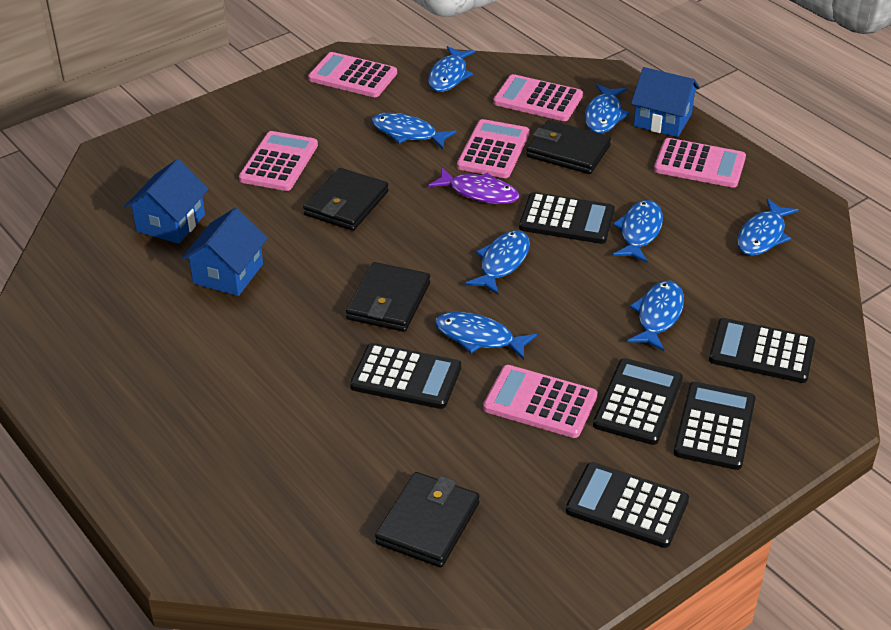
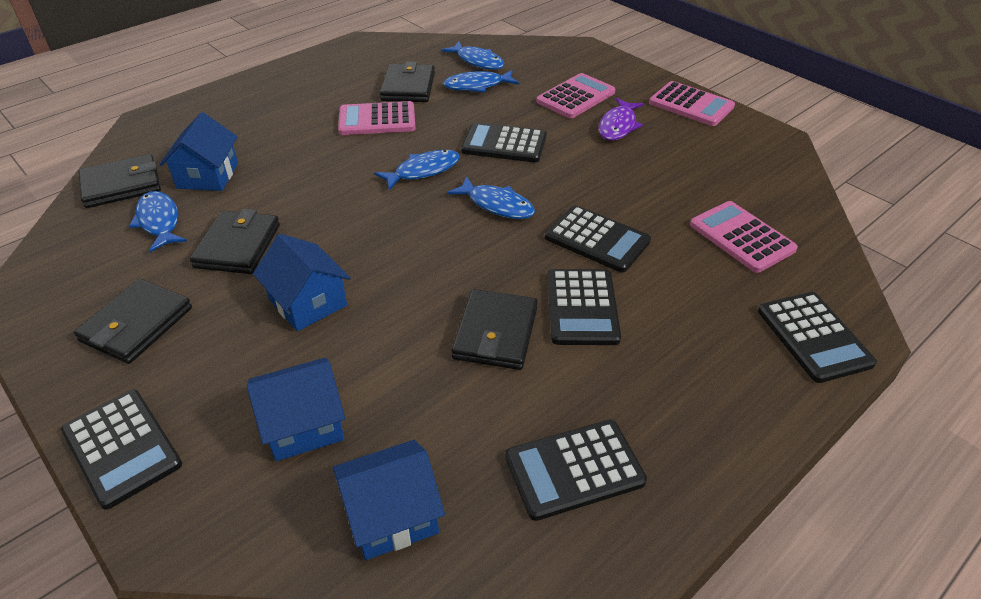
black wallet: [303,168,389,231] [346,262,430,332] [375,472,480,567] [526,120,611,174] = 4 -> [74,279,192,364] [78,154,161,208] [190,209,280,274] [380,62,435,102] [451,289,538,370] = 5
blue fish: [371,113,457,149] [428,46,475,92] [435,312,537,360] [465,230,530,295] [584,84,630,133] [613,200,663,263] [627,281,684,351] [737,199,799,256] = 8 -> [129,191,187,252] [374,150,460,190] [441,42,504,70] [443,70,519,93] [447,176,535,219] = 5
blue house: [124,159,209,244] [181,208,268,296] [631,67,700,137] = 3 -> [160,112,238,191] [247,358,345,461] [253,234,351,331] [332,440,445,560] = 4
pink calculator: [239,131,318,191] [308,52,397,97] [457,119,530,178] [483,365,597,438] [493,74,583,121] [654,138,746,188] = 6 -> [338,101,416,135] [536,73,616,118] [649,81,735,126] [690,201,798,273] = 4

